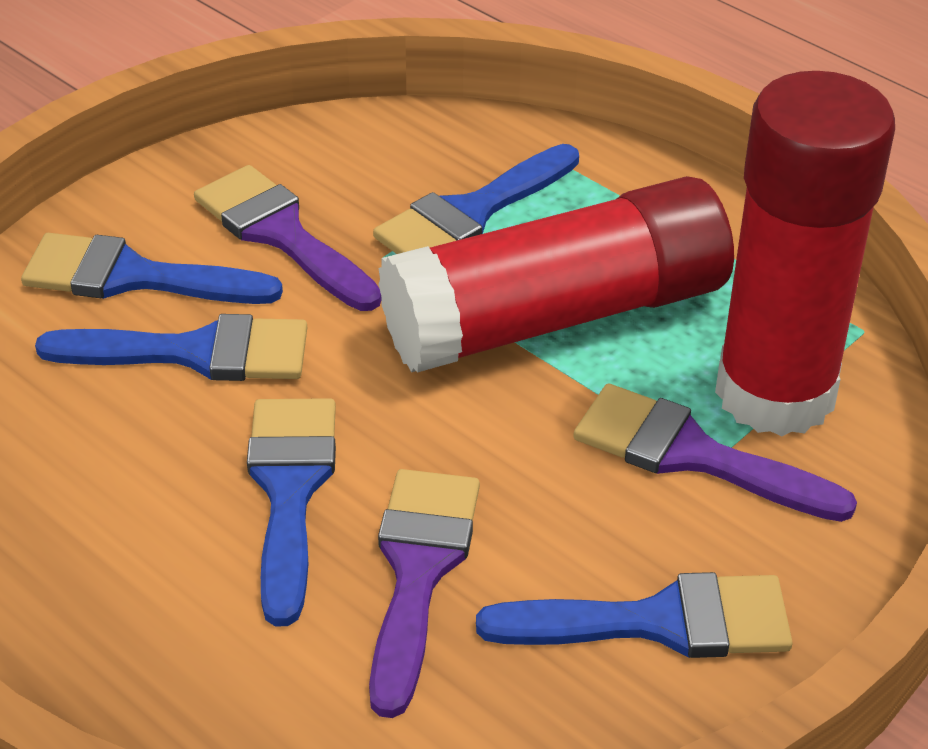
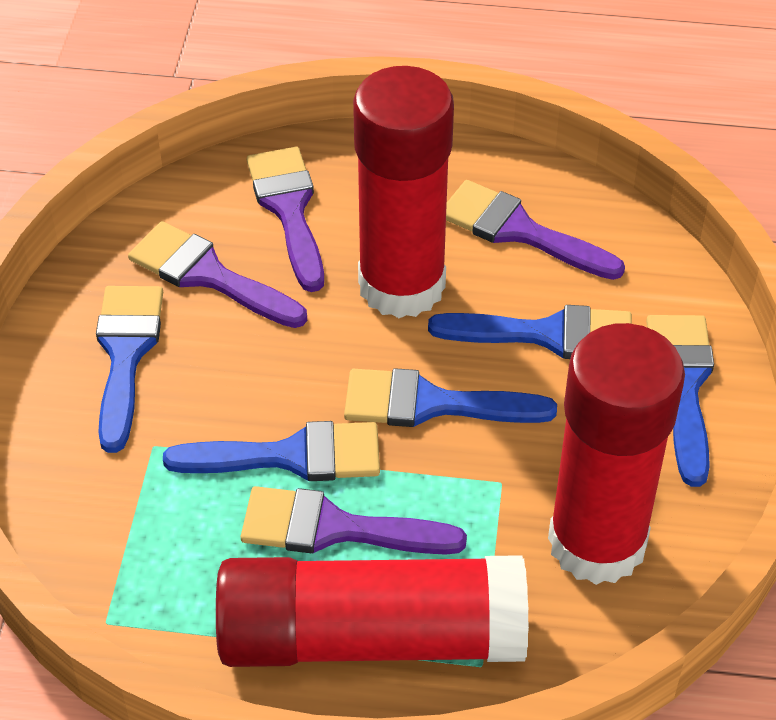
purple brush: [194,165,382,311] [369,469,480,718] [573,383,857,522] = 3 -> [128,221,307,328] [240,486,467,555] [247,147,324,292] [446,180,625,280] = 4
red glue stick: [378,176,734,372] [715,71,895,436] = 2 -> [216,555,529,667] [353,66,454,318] [548,323,685,585] = 3

